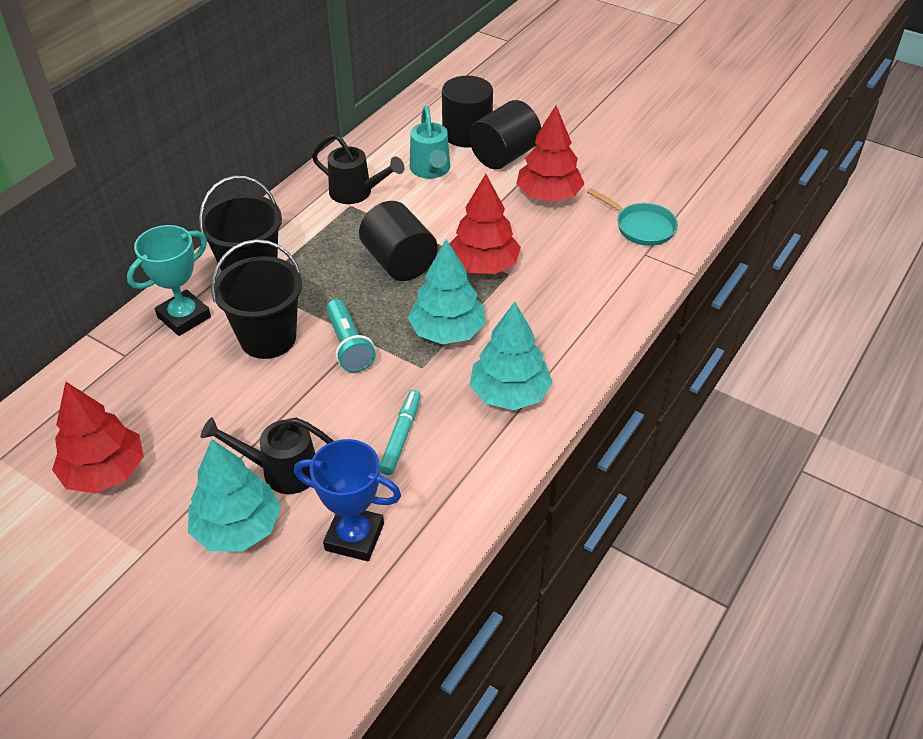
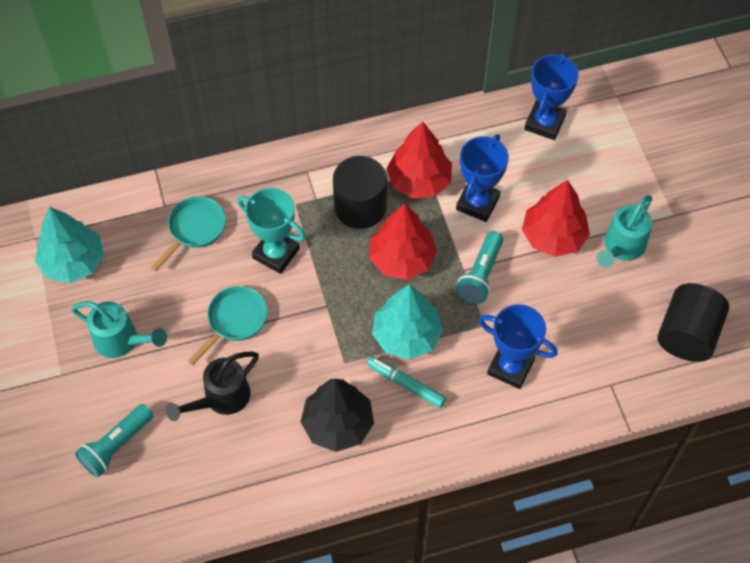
black bucket: [198,176,282,271] [211,239,302,359] = 2 -> none = 0
black cylinder: [359,201,438,281] [442,76,493,148] [469,100,541,169] = 3 -> [333,156,387,229] [657,283,729,362] = 2
black tree: none = 0 -> [301,379,374,452] = 1
black watering can: [201,417,333,494] [312,134,404,204] = 2 -> [166,351,259,421] = 1
blue trophy: [294,439,401,561] = 1 -> [456,134,509,222] [478,304,558,389] [525,53,579,140] = 3
turquoise flashlight: [326,299,376,372] = 1 -> [75,404,153,478] [456,231,503,304] = 2
turquoise pan: [587,188,678,246] = 1 -> [151,196,226,271] [187,286,268,366] = 2
turquoise tree: [188,439,281,552] [408,239,486,344] [470,302,553,410] = 3 -> [35,207,104,283] [372,284,443,360] = 2
turquoise watering can: [410,106,450,179] = 1 -> [71,301,167,358] [597,195,652,268] = 2

